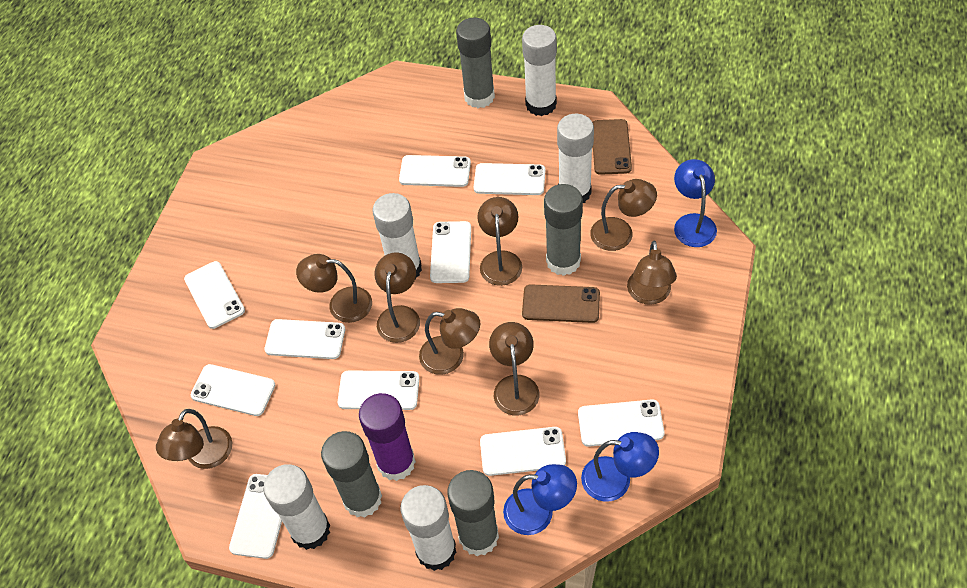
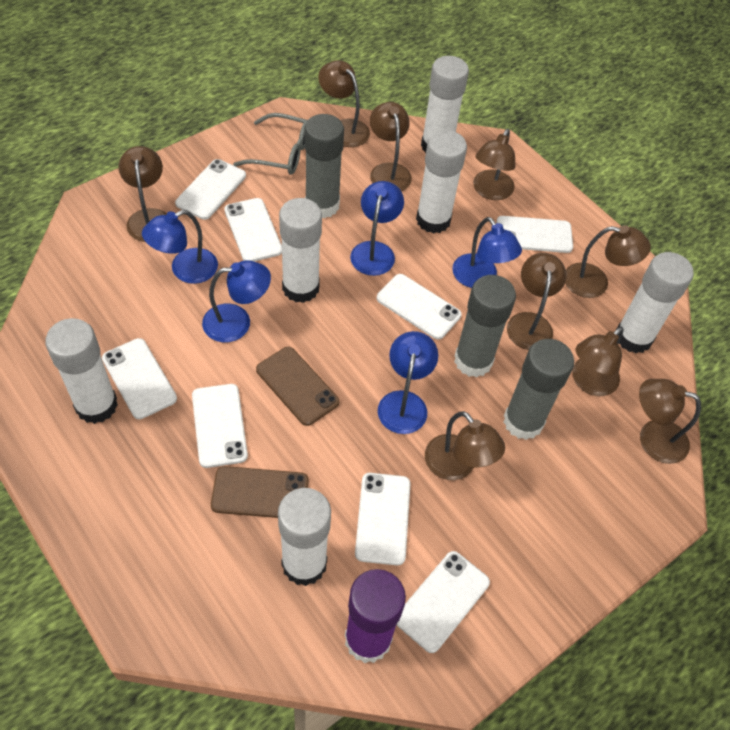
blue lamp: [503,464,577,535] [581,432,659,502] [674,159,717,247] = 3 -> [142,210,218,284] [202,260,271,342] [350,181,404,276] [378,331,438,434] [452,217,522,288] = 5
brown lamp: [156,409,232,469] [296,254,372,323] [375,253,420,343] [419,308,480,375] [477,197,522,286] [489,322,539,415] [590,179,657,251] [627,241,677,305] = 8 -> [119,146,167,242] [318,60,370,147] [370,102,412,192] [425,411,505,480] [473,129,516,200] [507,253,566,350] [565,225,651,298] [572,327,624,396] [639,379,701,464] = 9
grey glasses: none = 0 -> [233,113,308,175] = 1
grey glue stick: [321,431,382,518] [447,470,499,556] [456,17,495,108] [544,184,583,276] = 4 -> [304,114,344,218] [454,275,516,378] [503,339,574,440] = 3
white glue stick: [263,464,330,550] [372,193,422,280] [401,485,457,571] [522,25,557,116] [557,114,594,203] = 5 -> [45,318,118,424] [278,488,331,586] [279,198,322,303] [416,130,467,234] [421,56,469,154] [617,252,694,353] = 6
white phone: [184,261,245,329] [191,364,275,416] [229,474,282,559] [265,319,345,359] [338,371,420,410] [399,155,471,187] [430,221,471,283] [474,163,545,195] [480,427,566,476] [578,399,664,447] = 10 -> [102,338,177,419] [175,159,246,220] [192,384,248,468] [224,198,282,261] [355,473,410,565] [377,274,461,340] [396,551,490,653] [496,216,573,253] = 8

